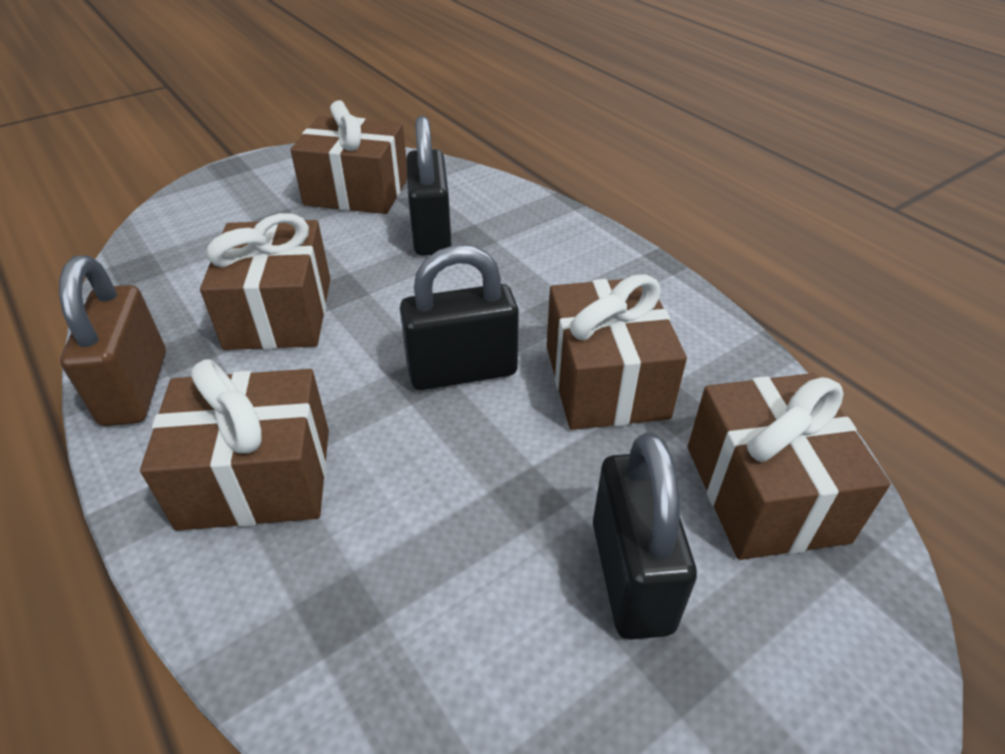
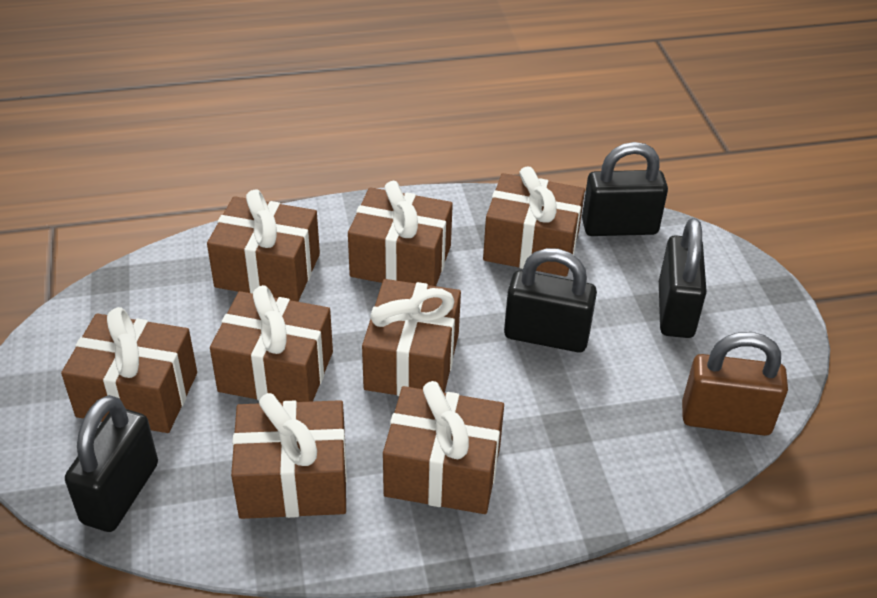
black padlock: [400,245,519,390] [406,116,452,256] [593,433,697,640] = 3 -> [65,395,158,532] [504,248,597,352] [582,142,668,236] [659,218,707,338] = 4
brown gift: [140,359,329,531] [200,213,330,350] [290,100,407,214] [547,274,687,430] [688,373,891,560] = 5 -> [61,307,197,433] [207,189,320,302] [210,285,333,403] [231,393,347,519] [348,181,453,286] [362,279,461,396] [383,381,504,514] [483,166,585,276] = 8

